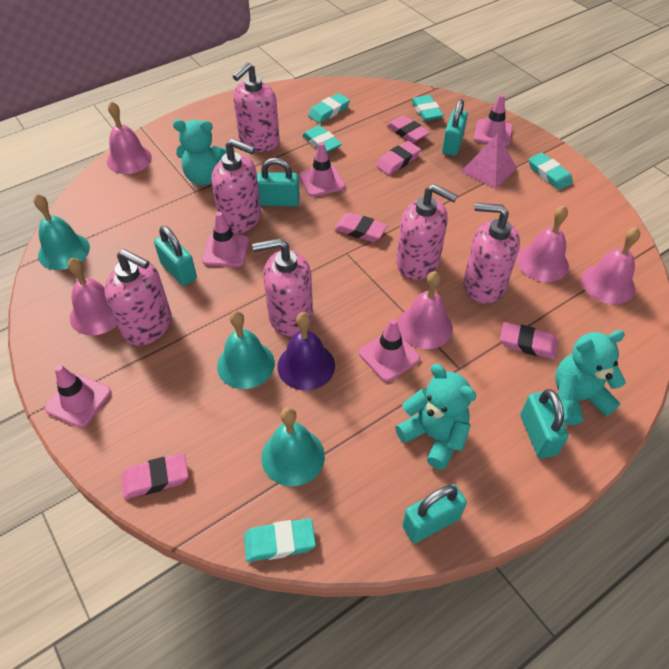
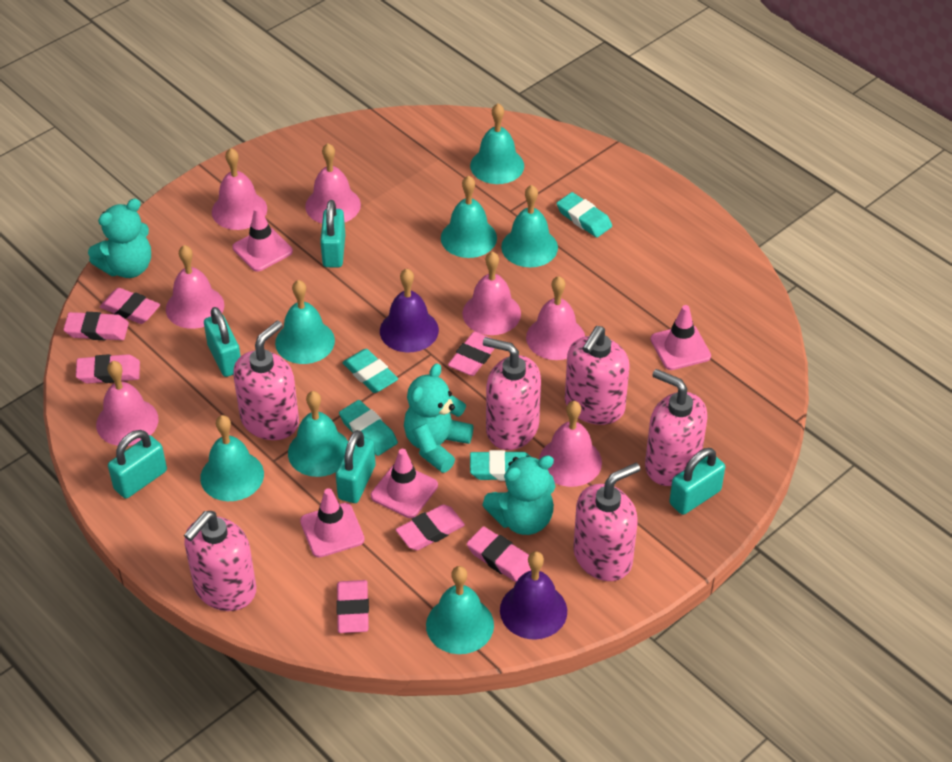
pink bell: [68,258,117,335] [107,101,152,174] [398,271,453,349] [517,205,569,282] [581,227,640,304] = 5 -> [96,361,159,446] [166,245,224,329] [212,148,267,230] [305,143,361,224] [462,251,521,335] [526,276,585,360] [539,401,602,487] = 7
pink eraser: [121,453,188,499] [334,213,388,242] [376,141,421,175] [387,115,430,143] [500,322,558,360] = 5 -> [63,312,129,340] [76,354,140,384] [100,288,160,324] [336,580,369,633] [396,504,465,550] [448,332,495,376] [467,526,531,582] = 7
pink pyramid: [461,133,517,189] = 1 -> none = 0
pink traffic cone: [45,365,111,428] [202,212,249,267] [300,142,345,197] [359,319,420,382] [474,94,513,146] = 5 -> [232,207,293,272] [300,488,364,558] [371,449,438,518] [650,305,711,370] = 4
purple bell: [277,312,335,390] = 1 -> [380,268,439,352] [500,551,567,640] = 2
turquoise bell: [33,194,90,270] [217,311,275,389] [261,407,325,486] = 3 -> [200,415,264,501] [275,280,335,364] [288,391,348,477] [426,566,494,654] [441,175,497,258] [470,103,524,184] [501,185,558,267] = 7
turquoise eraser: [244,518,316,562] [302,125,342,153] [308,93,350,123] [411,95,443,121] [529,153,573,190] = 5 -> [339,400,398,456] [342,349,398,393] [470,450,531,481] [557,192,612,238] = 4

